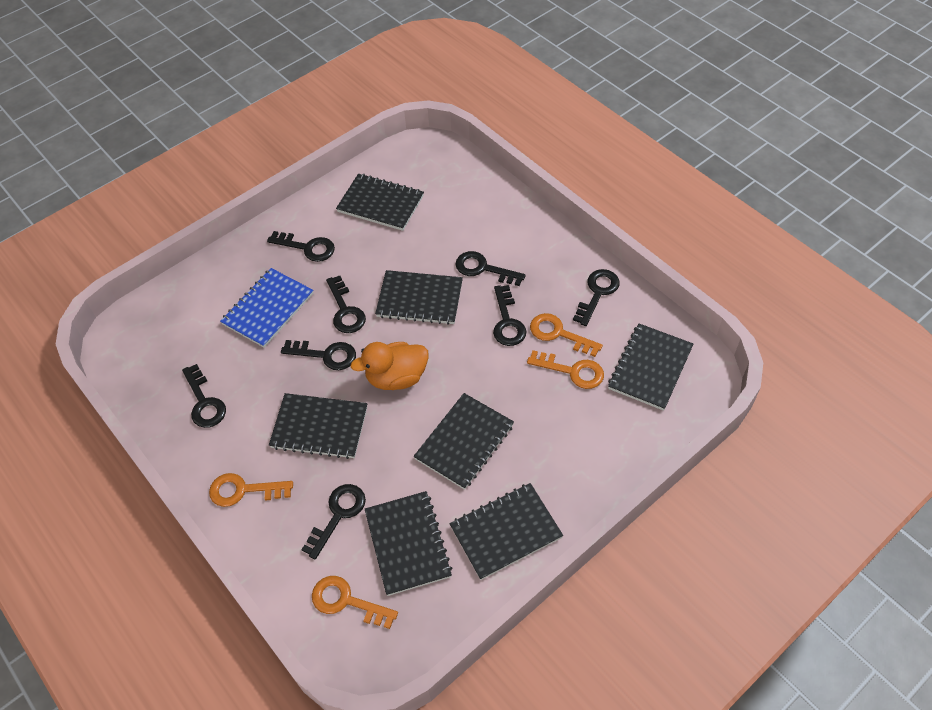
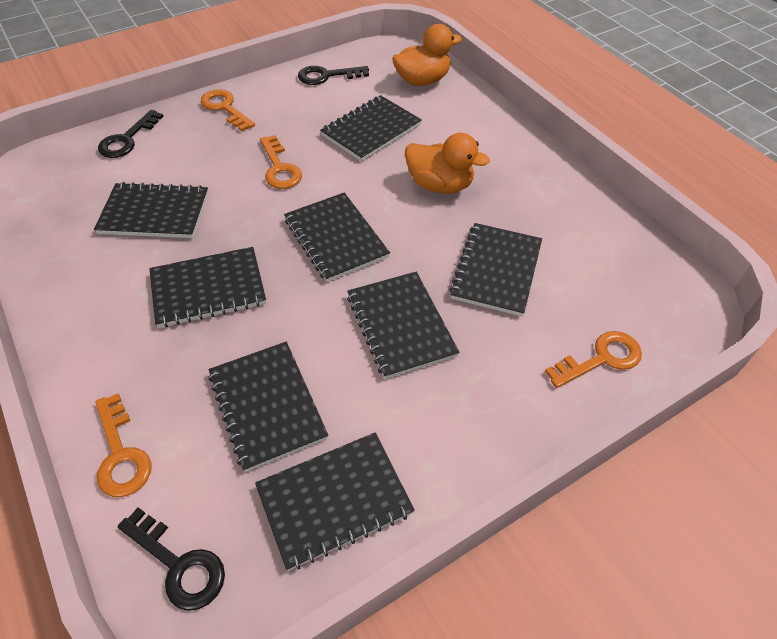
black key: [182,364,226,428] [267,231,335,262] [281,340,356,370] [301,484,366,560] [326,276,366,333] [456,251,526,286] [493,285,527,346] [573,269,620,326] = 8 -> [98,110,164,158] [117,507,225,611] [298,66,369,85] = 3
black notebook: [269,393,367,459] [336,174,424,231] [365,491,452,596] [375,270,463,325] [413,393,514,490] [449,483,563,580] [608,324,693,411] = 7 -> [94,182,208,238] [149,247,266,328] [208,342,328,472] [255,432,415,571] [284,192,390,282] [320,95,422,162] [347,272,459,379] [449,223,542,316] = 8
blue notebook: [220,268,314,348] = 1 -> none = 0
orange duck: [351,342,429,390] = 1 -> [392,24,462,86] [405,133,490,194] = 2

